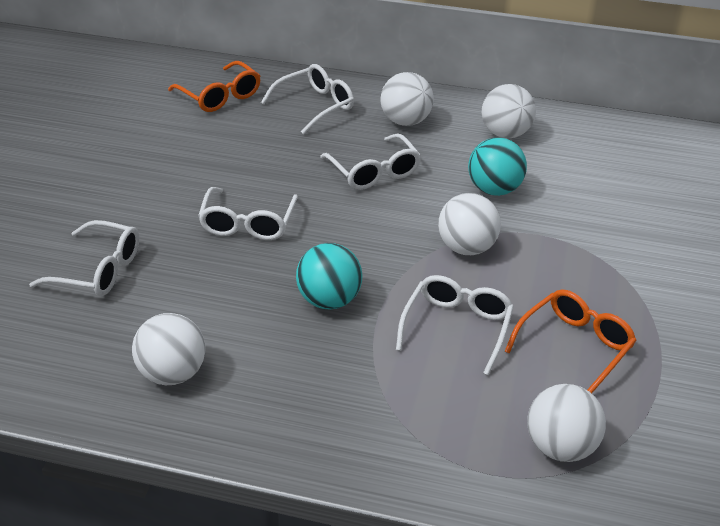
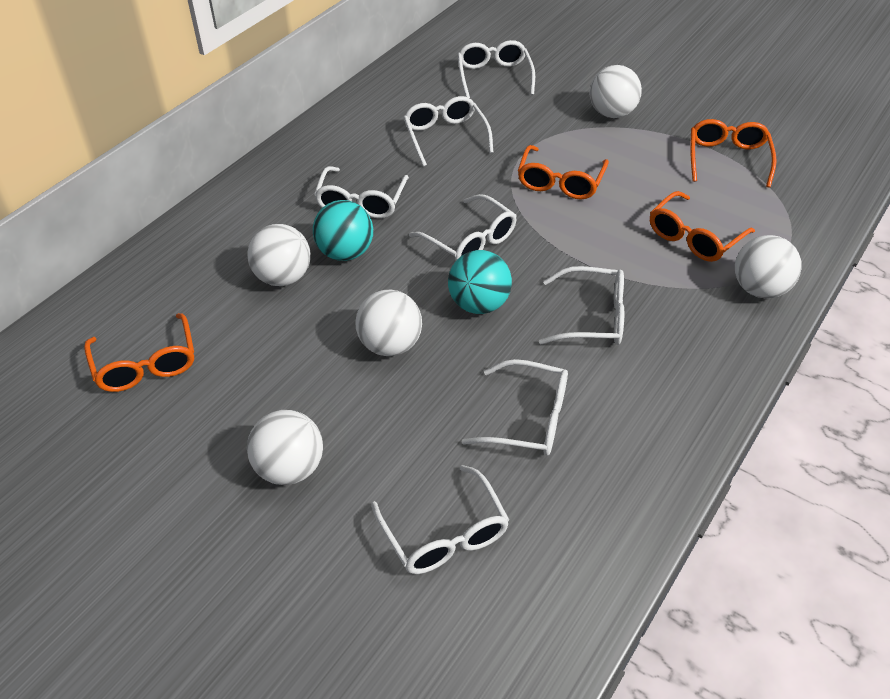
orange glasses: [168,61,260,112] [505,289,637,393] = 2 -> [84,313,194,392] [518,145,609,200] [650,191,755,262] [690,119,777,187] = 4
white glasses: [29,220,139,296] [198,187,298,240] [261,64,354,134] [320,133,421,190] [396,275,514,375] = 5 -> [314,166,409,218] [371,465,509,574] [403,96,493,167] [409,194,517,261] [458,40,535,98] [462,359,568,456] [539,266,624,345] = 7

